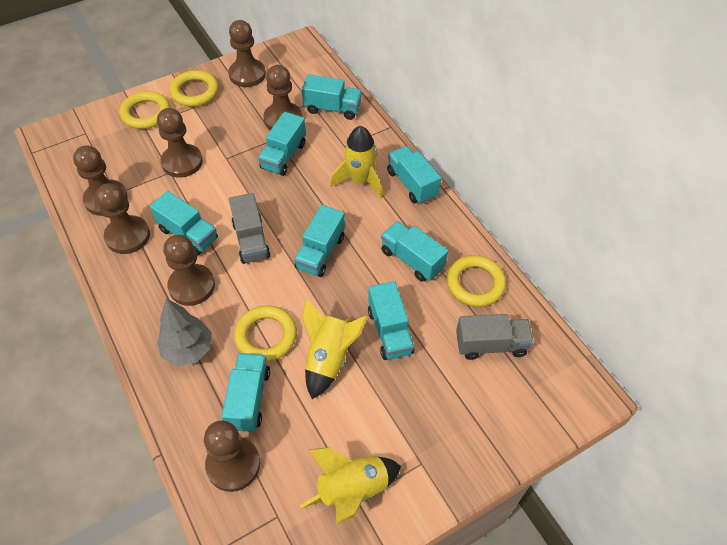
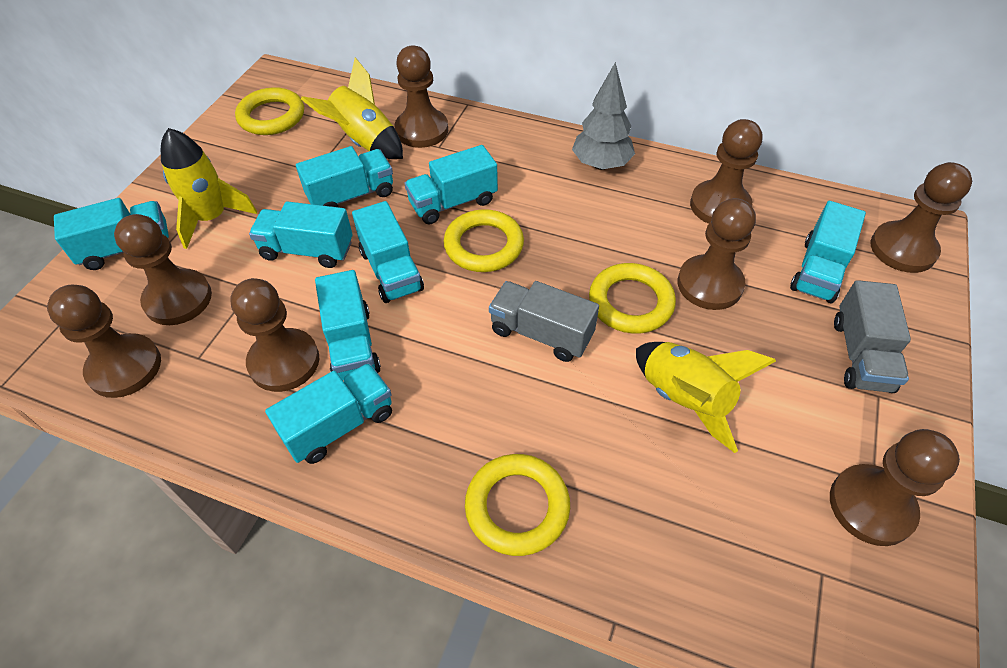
brown pawn: [73,145,127,216] [95,183,150,254] [157,108,203,178] [164,235,215,306] [204,420,260,492] [229,20,266,87] [263,65,302,130] = 7 -> [47,284,161,398] [114,214,212,325] [230,278,319,392] [395,45,448,148] [678,198,756,310] [690,119,762,224] [830,429,960,546] [870,162,972,273] = 8

